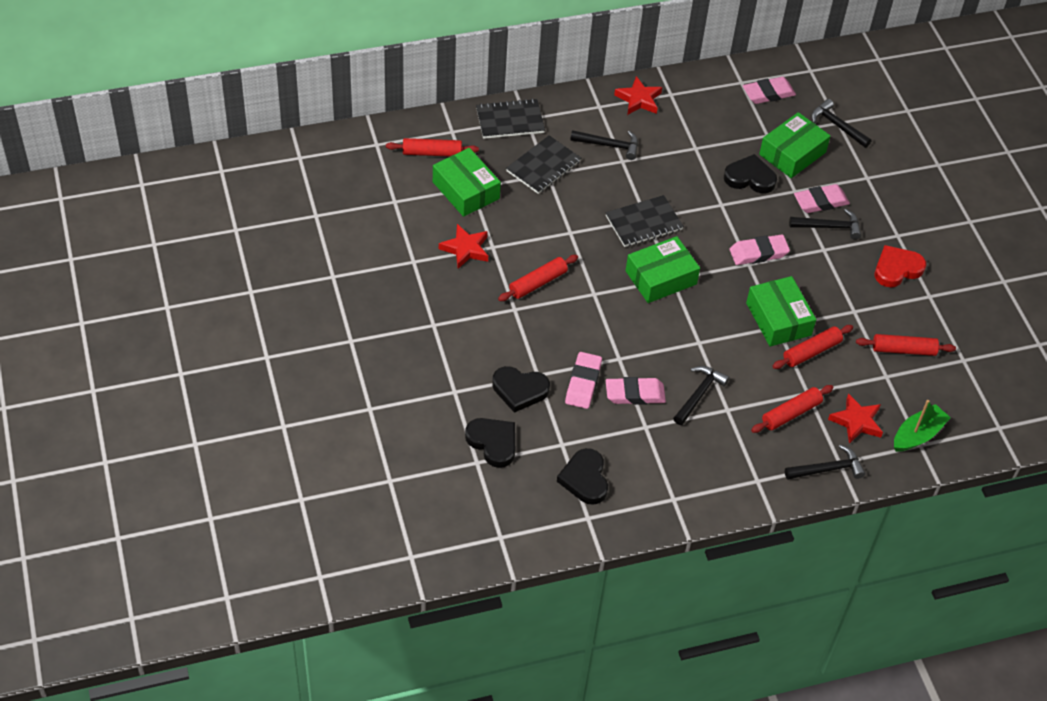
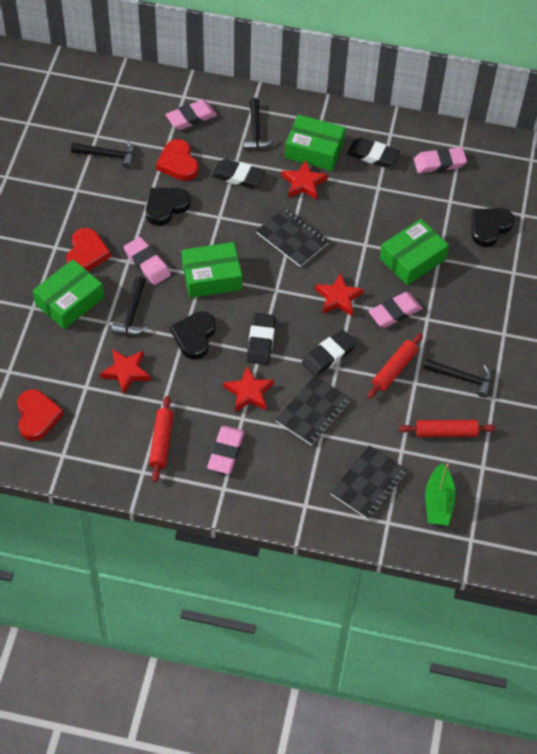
black eraser: none = 0 -> [212,159,265,189] [247,313,276,365] [302,330,356,376] [347,138,400,168] = 4
black hammer: [570,130,638,160] [673,366,730,425] [785,445,865,480] [789,209,861,239] [811,99,872,148] = 5 -> [71,140,135,169] [111,276,148,335] [243,98,275,150] [423,359,493,398] = 4
black heart: [465,418,515,468] [492,366,550,413] [557,448,608,505] [724,154,777,193] = 4 -> [146,188,191,226] [170,312,216,360] [471,208,514,247] = 3
red heart: [875,245,926,287] = 1 -> [17,389,64,441] [66,228,111,271] [156,139,199,181] = 3
red rolling pin: [386,138,479,157] [498,255,578,301] [751,385,833,433] [773,325,853,369] [856,334,956,356] = 5 -> [149,396,174,482] [367,333,423,399] [399,420,496,437] = 3
red star: [439,224,488,269] [614,76,662,115] [828,393,883,444] = 3 -> [100,349,151,395] [223,366,274,412] [281,160,328,200] [315,273,364,316] = 4

